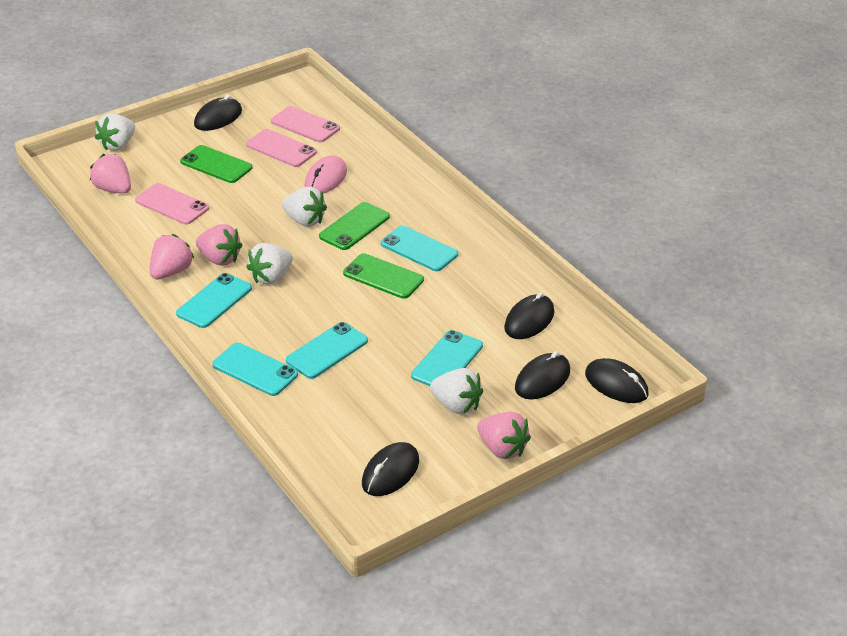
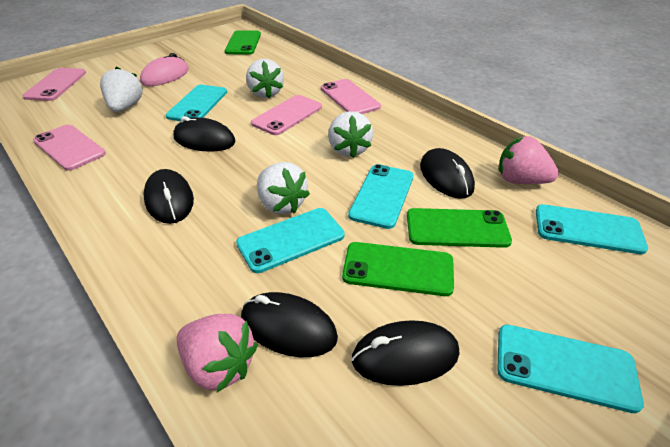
pink phone: [135,183,209,225] [246,129,317,167] [271,106,340,142] = 3 -> [22,68,86,101] [33,124,106,171] [251,95,322,135] [321,79,381,114] = 4
pink strawberry: [90,154,131,194] [150,234,194,279] [196,224,242,266] [477,412,531,459] = 4 -> [177,314,258,393] [498,136,559,184] = 2

